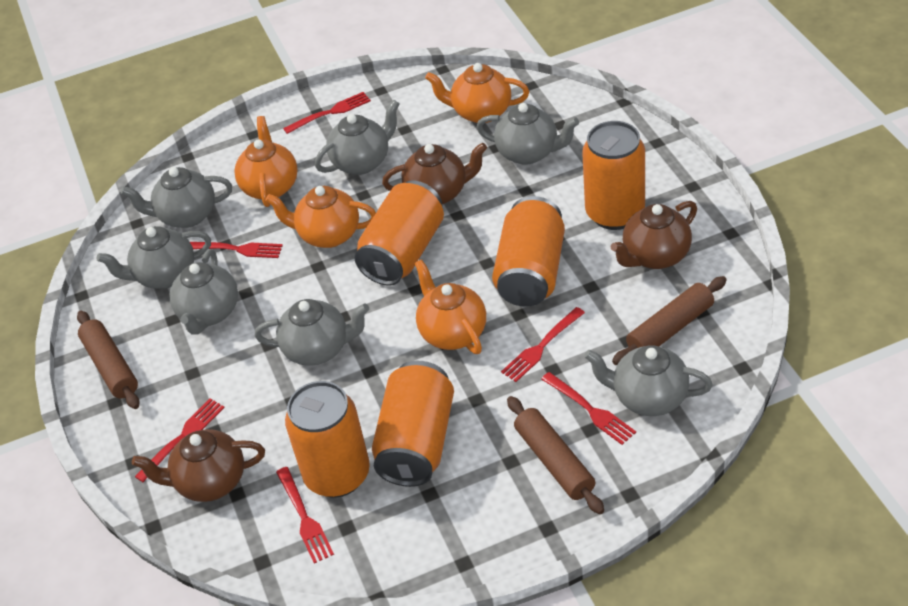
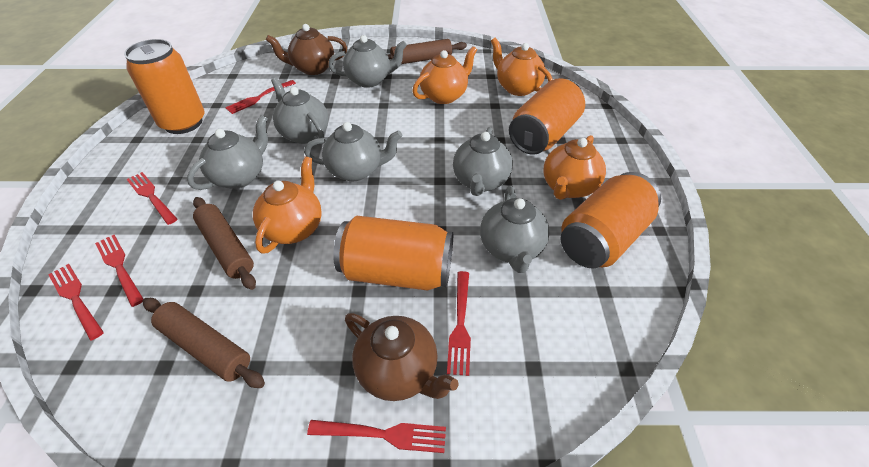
brown teapot: [132,429,265,502] [382,143,487,204] [611,201,697,269] = 3 -> [266,24,347,75] [345,313,459,401] = 2
grey teapot: [97,226,211,289] [121,167,232,228] [169,249,238,335] [255,299,369,366] [315,100,400,175] [477,103,579,165] [584,345,713,416] = 7 -> [187,115,268,190] [271,78,328,144] [304,122,402,181] [328,35,407,88] [453,127,513,196] [480,186,549,273] = 6
orange can: [285,381,370,498] [355,180,444,286] [372,361,454,487] [492,196,565,307] [582,121,645,230] = 5 -> [124,39,205,134] [333,216,453,291] [509,78,585,155] [561,172,661,269] = 4

